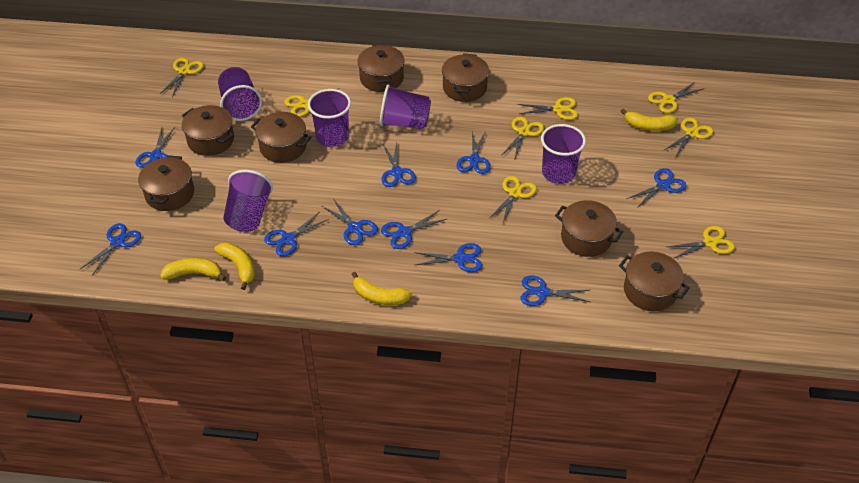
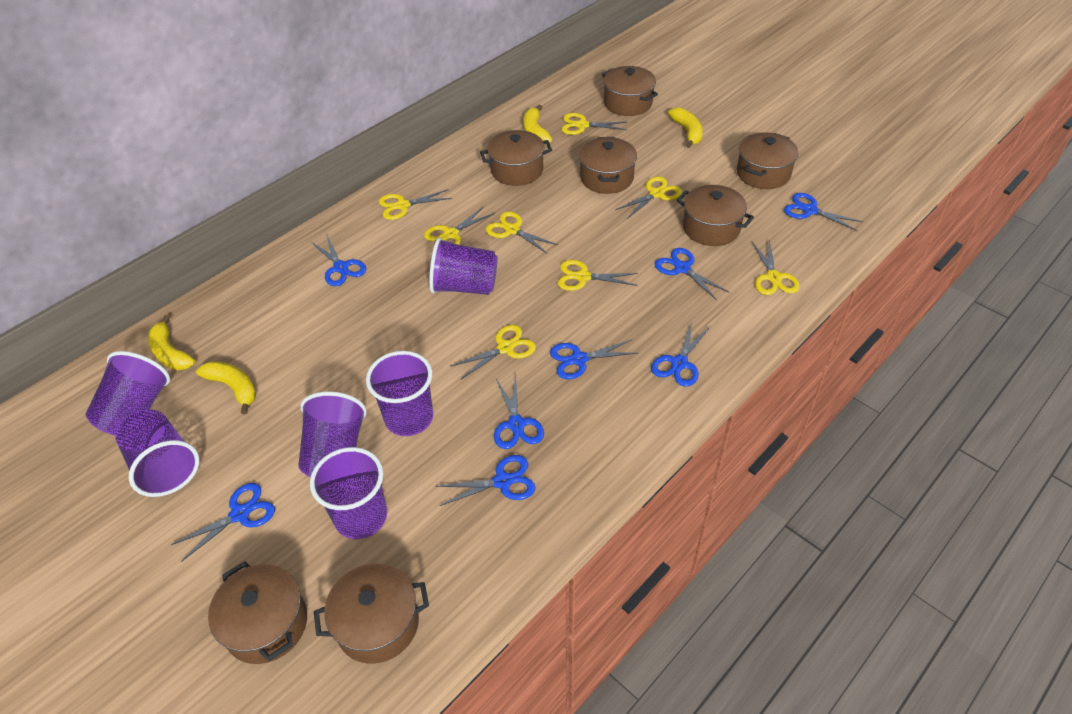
blue scissors: [80,223,141,276] [136,127,175,168] [264,212,329,256] [322,198,378,245] [381,141,416,187] [381,210,447,249] [414,243,482,272] [456,131,491,174] [521,275,590,306] [627,168,687,208] = 10 -> [171,483,275,562] [311,236,366,286] [435,455,536,506] [494,374,544,449] [550,340,638,379] [651,322,710,387] [655,248,729,300] [784,193,863,231] = 8
purple cup: [218,67,262,121] [223,170,273,232] [308,89,351,147] [380,85,431,129] [541,124,586,184] = 5 -> [86,351,170,435] [115,409,200,497] [298,391,367,478] [310,447,387,539] [366,351,433,436] [429,238,497,295] = 6

